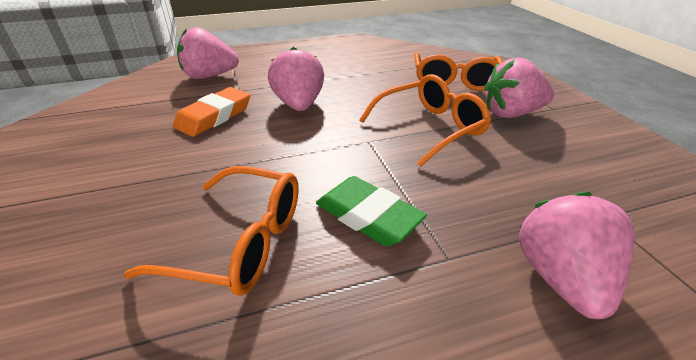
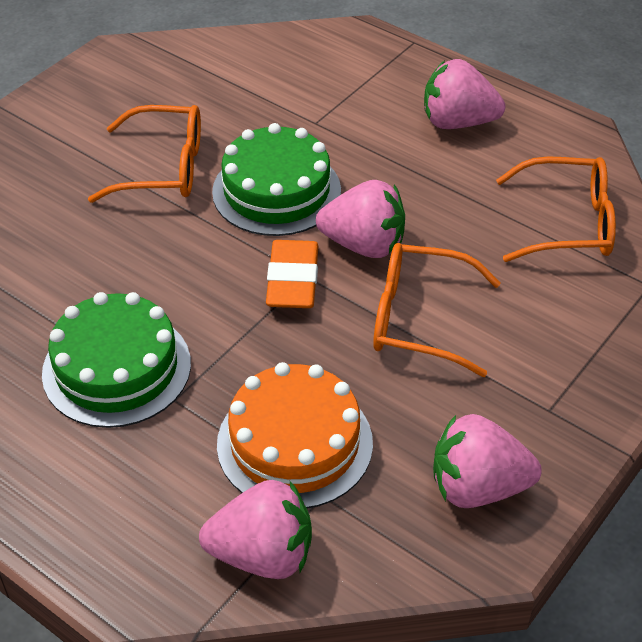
green cake: none = 0 -> [42,292,191,428] [212,123,341,236] = 2
green eraser: [316,176,427,247] = 1 -> none = 0
orange cake: none = 0 -> [217,362,373,508] = 1

